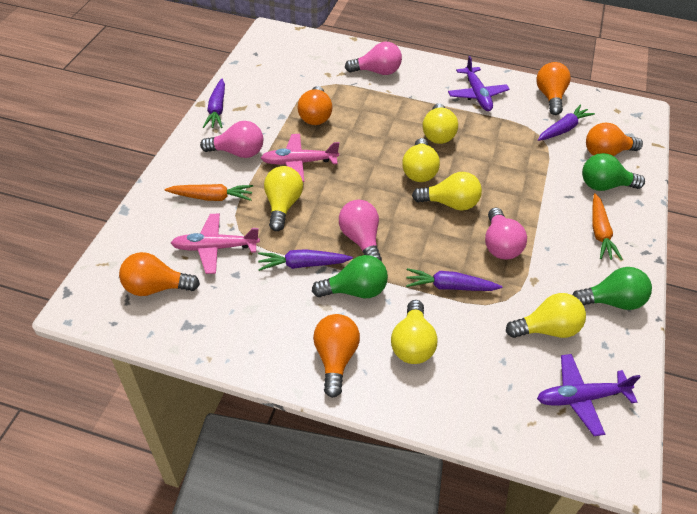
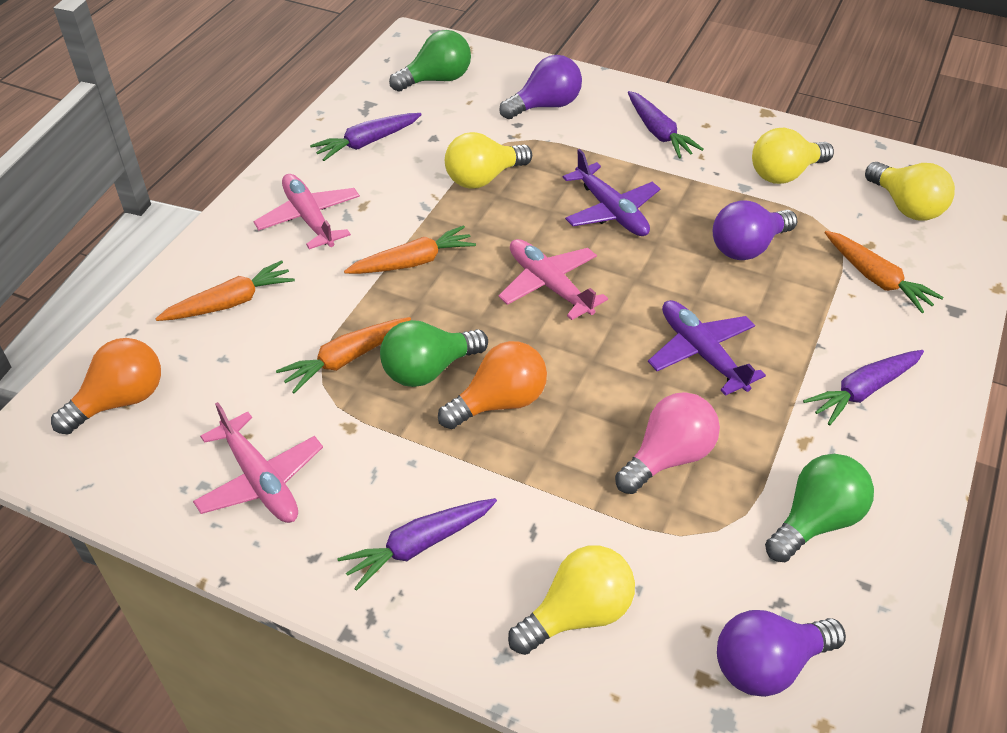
orange carrot: [165,184,253,201] [592,193,623,260] = 2 -> [155,260,295,321] [276,317,411,393] [344,225,476,274] [824,231,944,313] = 4
orange light bulb: [119,252,200,296] [297,86,333,125] [313,314,360,398] [536,62,571,115] [586,123,643,156] = 5 -> [51,338,161,435] [438,341,547,429] = 2
pink light bulb: [200,121,264,158] [339,200,382,261] [345,42,402,75] [485,208,527,260] = 4 -> [615,392,720,494] = 1
pink plane: [171,214,260,274] [261,134,339,182] = 2 -> [193,402,323,523] [253,174,360,249] [498,239,608,320] = 3
purple light bulb: none = 0 -> [499,55,582,119] [712,200,797,260] [717,610,846,697] = 3
yellow light bulb: [264,166,303,231] [391,300,438,364] [402,138,440,182] [412,172,482,211] [423,103,458,144] [506,293,586,338] = 6 -> [445,132,532,189] [508,545,635,655] [752,128,834,184] [865,162,955,220] = 4

